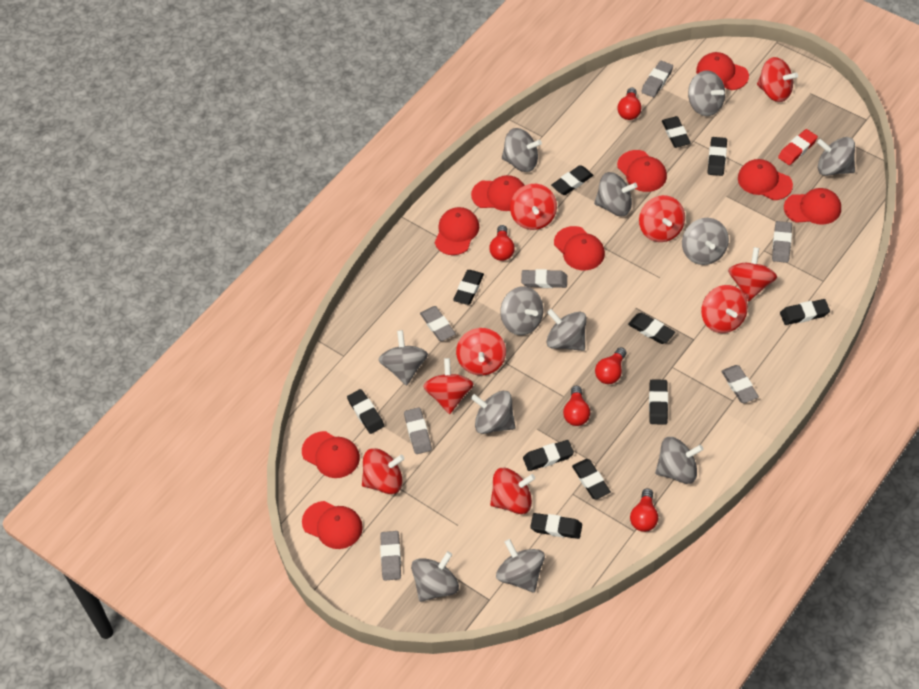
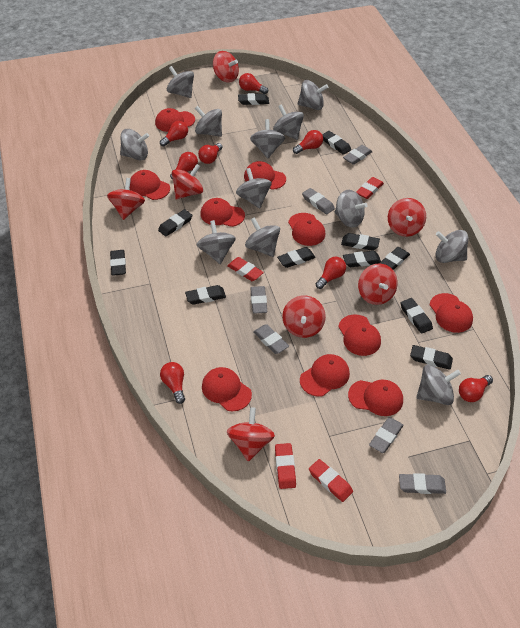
grey eraser: [380,531,401,581] [404,407,432,454] [420,306,456,341] [521,269,567,288] [641,61,673,97] [721,365,759,403] [772,221,792,263] = 7 -> [250,286,268,314] [253,324,289,354] [302,188,335,214] [343,145,372,165] [369,417,403,453] [399,473,446,494] = 6
red cap: [302,431,360,478] [302,501,363,549] [435,207,479,255] [471,175,525,211] [554,226,605,270] [617,150,667,192] [696,52,749,90] [738,159,793,200] [784,188,841,225] = 9 -> [130,170,170,200] [155,108,195,132] [200,198,245,227] [202,367,252,411] [244,161,286,190] [288,213,325,246] [300,354,350,397] [338,314,381,356] [348,380,403,416] [430,293,473,333] = 10
red eraser: [778,129,818,165] = 1 -> [227,257,264,281] [275,443,296,489] [309,459,353,502] [356,177,384,199] = 4
red light bulb: [489,225,515,261] [563,386,590,426] [595,347,626,384] [617,88,642,120] [630,488,658,532] = 5 -> [160,121,188,147] [160,362,185,404] [170,152,198,180] [198,143,222,164] [239,73,268,94] [293,130,323,154] [316,257,346,289] [459,375,493,402] = 8
red spinning top: [362,448,405,494] [423,358,473,414] [456,328,506,376] [490,468,535,514] [510,184,557,230] [639,195,685,242] [701,285,748,333] [728,247,777,302] [757,57,798,102] = 9 -> [107,178,145,220] [172,164,203,199] [213,51,239,83] [227,407,275,462] [282,295,326,338] [358,263,398,305] [388,198,426,237] = 7

